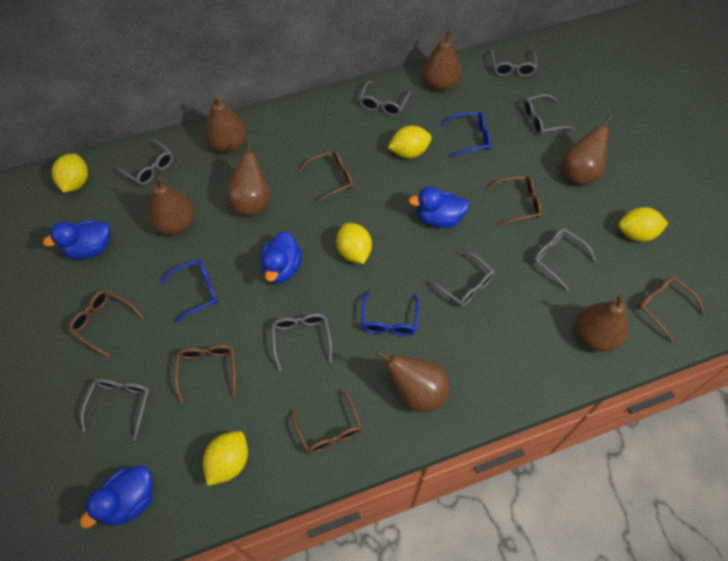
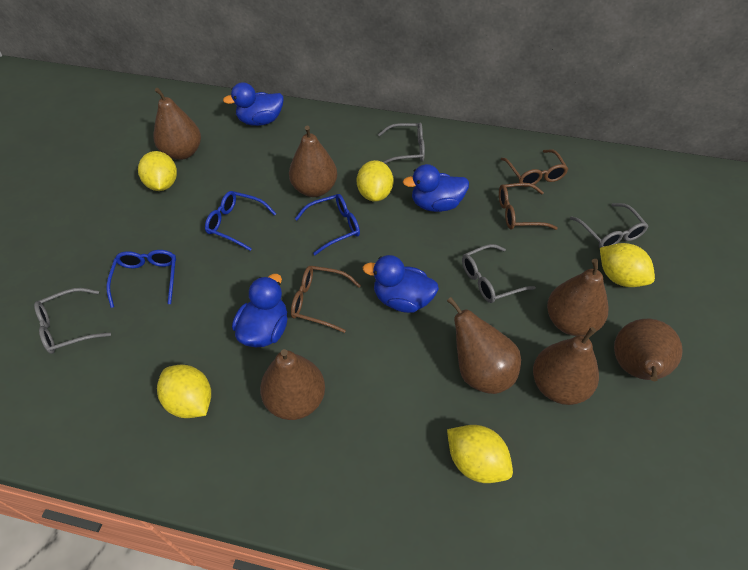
brown glasses: [69,290,143,357] [175,345,236,403] [291,389,362,454] [298,150,353,204] [486,176,542,226] [638,276,705,343] = 6 -> [291,266,361,333] [499,183,558,230] [501,149,568,187] = 3
grey glasses: [80,379,149,441] [114,139,173,185] [272,313,332,371] [359,81,411,116] [427,251,495,307] [491,49,537,77] [523,94,575,135] [533,228,596,291] = 8 -> [34,288,111,354] [378,123,425,164] [462,244,536,303] [570,203,648,248] = 4

